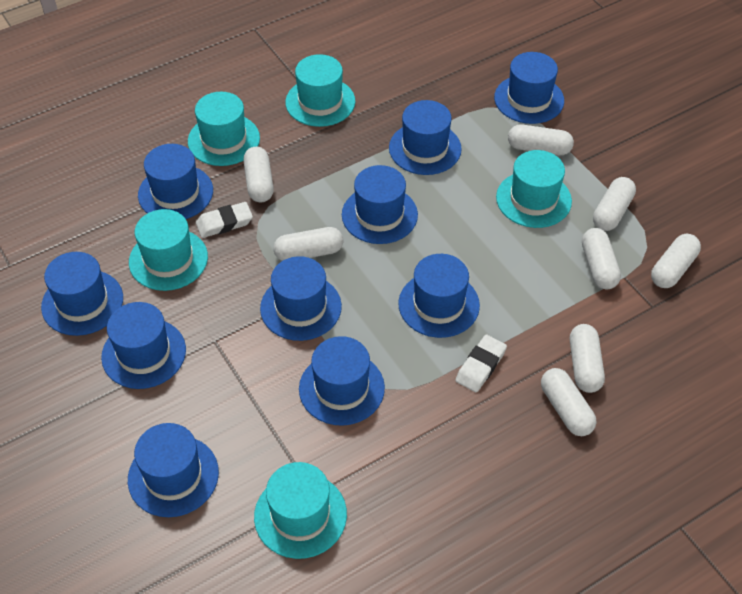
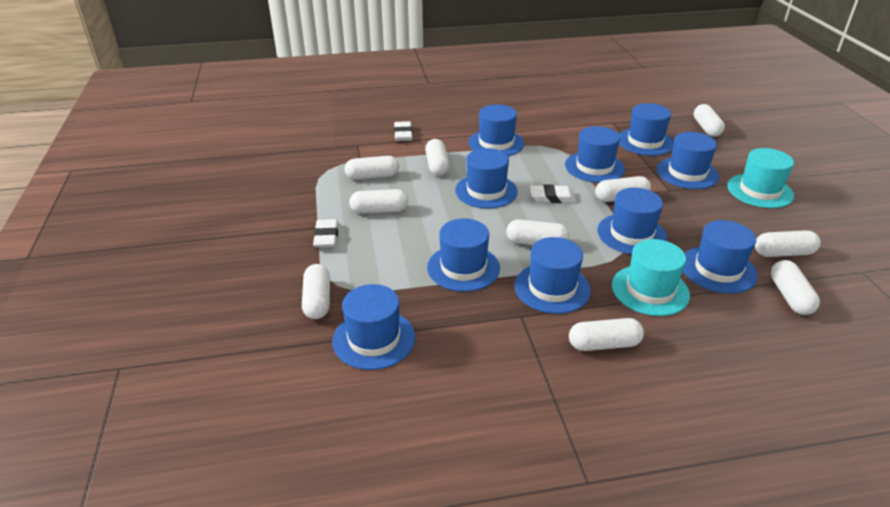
turquoise hat: [129,209,208,291] [188,92,260,166] [254,462,347,559] [285,54,355,127] [496,150,572,228] = 5 -> [612,239,690,316] [727,148,794,208] = 2
white capsule: [243,147,274,202] [273,227,343,261] [508,125,574,155] [541,368,596,436] [570,324,605,393] [582,228,621,289] [593,177,636,231] [651,234,701,288] = 8 -> [302,264,330,319] [345,156,399,180] [349,189,408,214] [425,139,449,176] [506,219,570,245] [569,318,644,351] [595,176,651,202] [694,104,725,137] [755,230,821,257] [771,260,820,315] = 10
white eraser: [196,202,253,238] [455,335,507,392] = 2 -> [313,219,338,248] [394,121,412,141] [530,185,576,203] = 3

